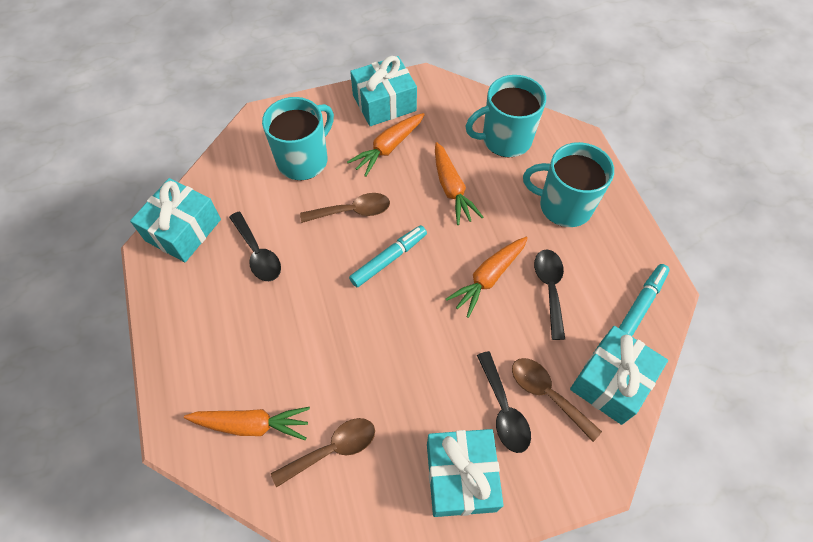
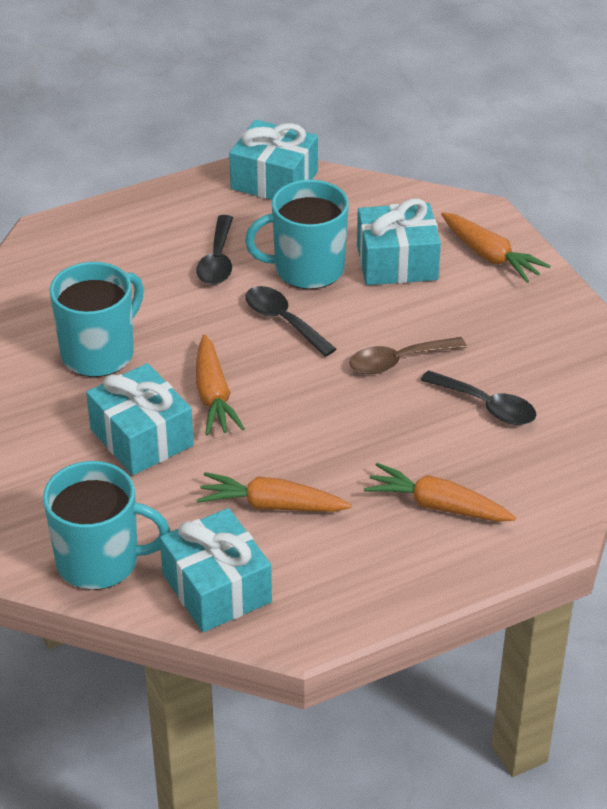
brown spoon: [271,418,375,487] [300,193,390,223] [512,358,602,442] = 3 -> [349,337,467,374] = 1
turquoise marker: [349,225,427,287] [619,264,670,336] = 2 -> none = 0

